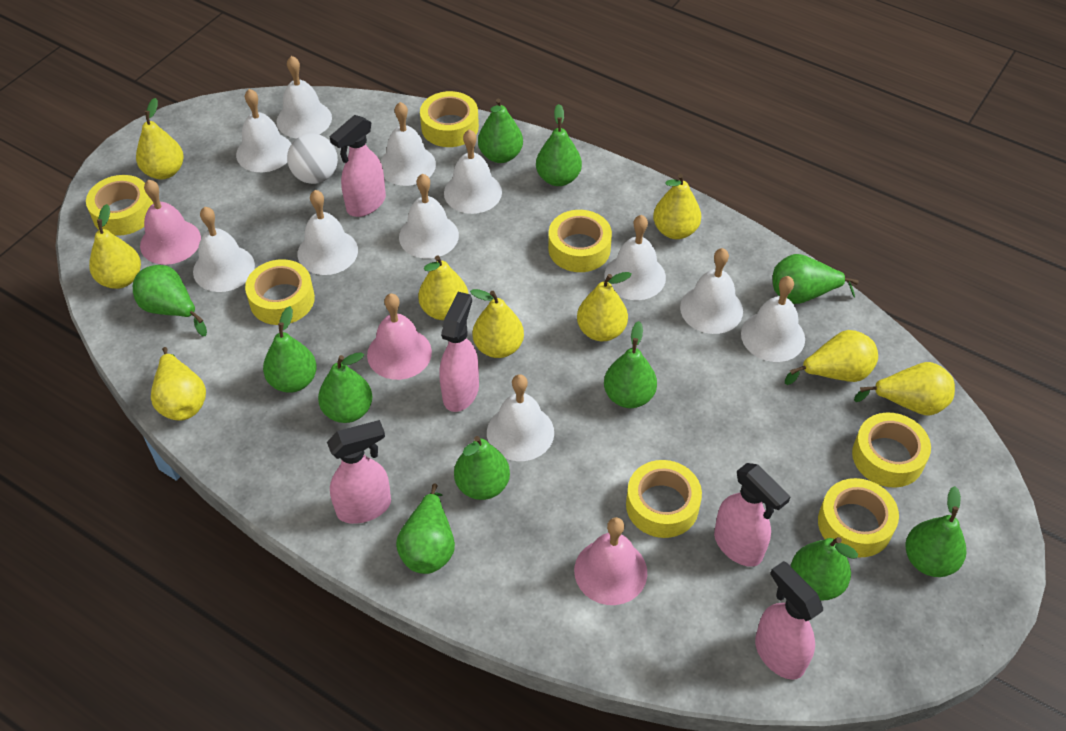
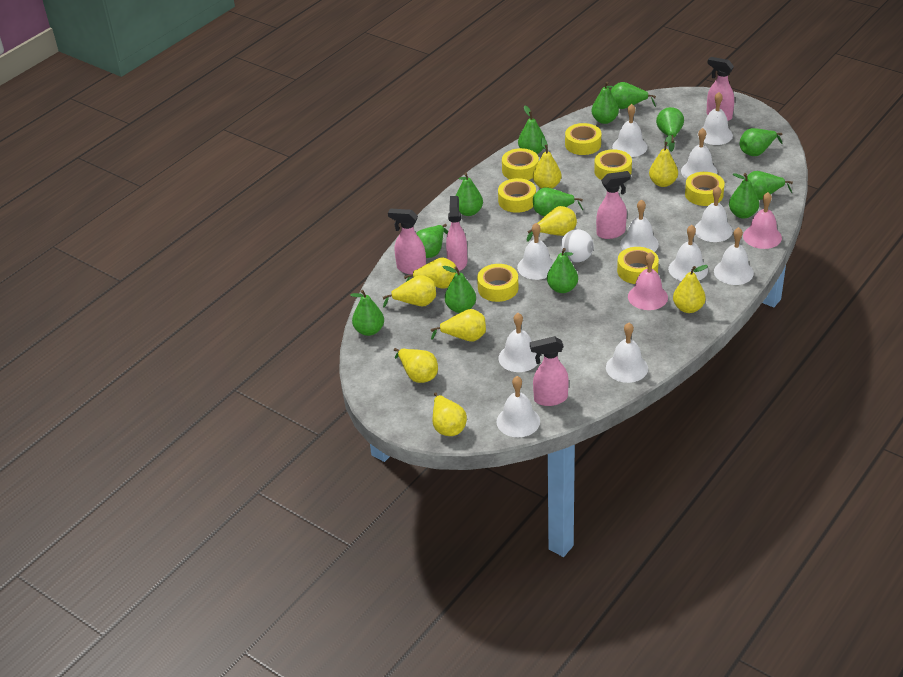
green pear: [133,265,207,336] [263,306,317,393] [318,352,372,423] [396,483,455,574] [454,436,510,500] [478,98,523,163] [536,104,582,186] [604,321,657,408] [773,254,859,304] [791,537,858,601] [905,486,966,577] = 11 -> [350,290,384,336] [416,224,448,258] [443,266,476,313] [455,172,483,216] [518,106,546,154] [533,187,583,216] [547,248,578,293] [591,82,619,124] [611,82,656,109] [656,107,684,152] [729,173,759,219] [739,128,783,156] [747,171,793,200] = 13
pink bell: [140,180,201,265] [367,294,432,380] [574,517,647,605] = 3 -> [628,252,668,310] [743,192,782,249] = 2

